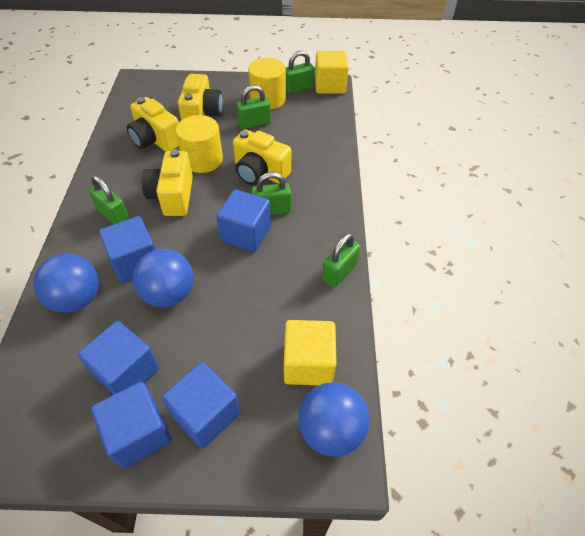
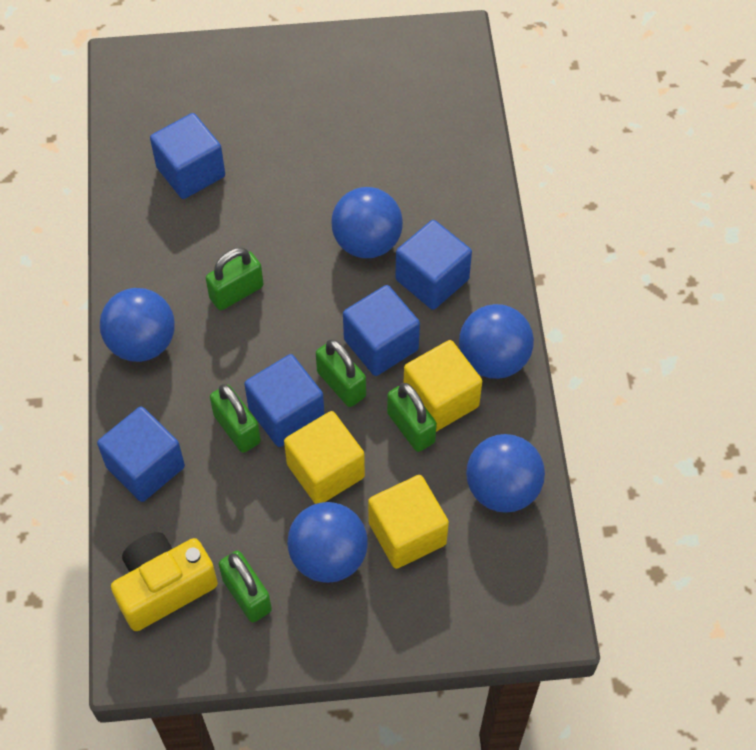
blue ball: [33,254,99,313] [133,249,193,307] [298,382,370,457] = 3 -> [100,288,175,362] [287,502,368,583] [331,187,403,258] [459,304,534,379] [466,434,545,513] = 5
yellow camera: [126,97,179,152] [142,149,193,216] [178,74,223,120] [233,130,291,185] = 4 -> [111,532,218,631] = 1
yellow cube: [284,320,337,385] [315,51,349,94] = 2 -> [284,411,365,504] [368,475,449,569] [404,340,482,432] = 3
yellow cylinder: [176,115,223,173] [248,58,286,109] = 2 -> none = 0

